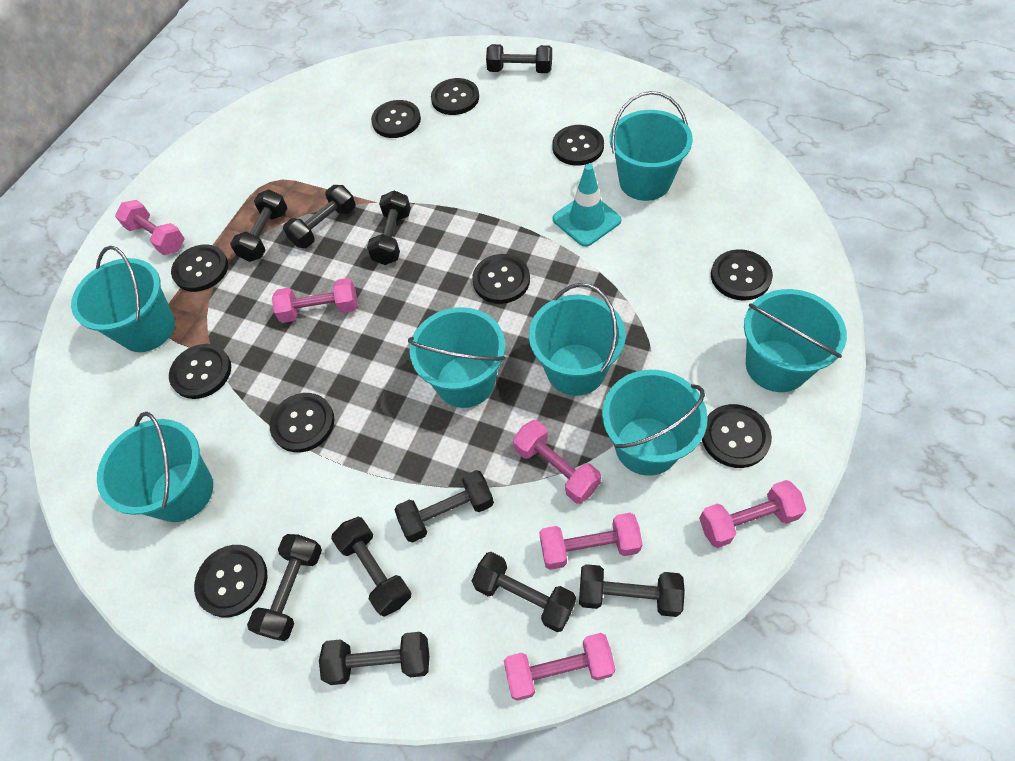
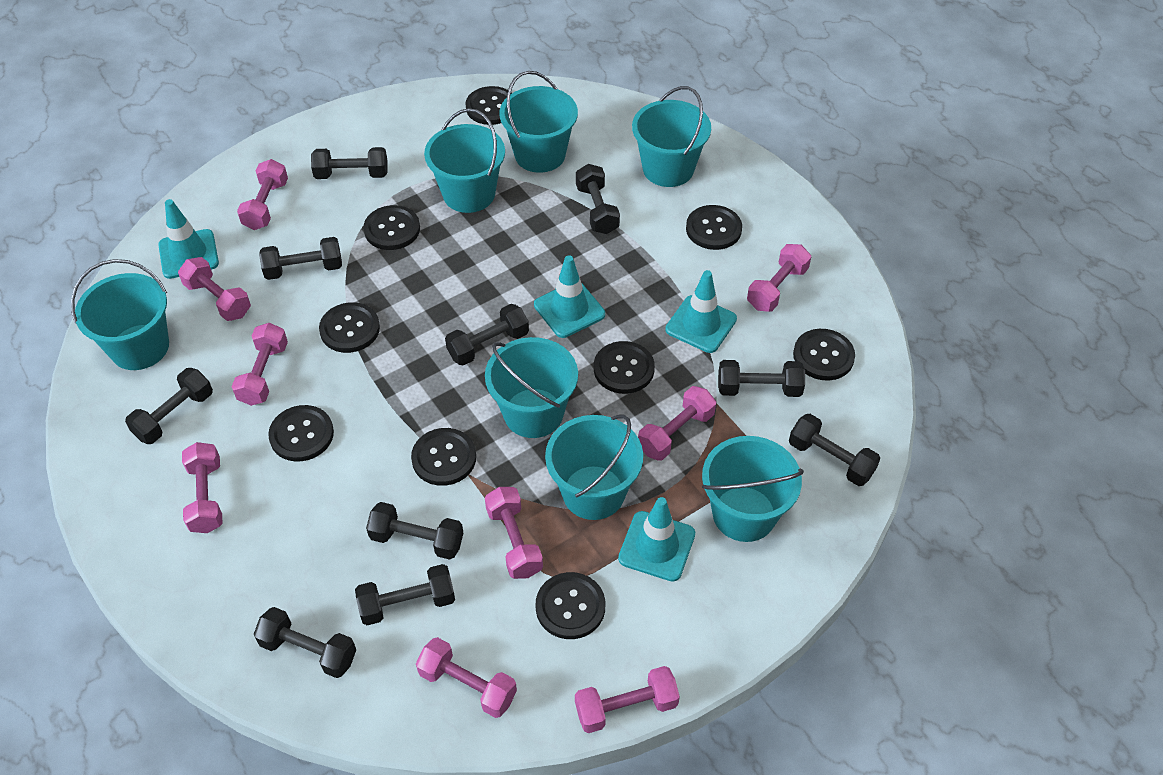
black button: [169,344,231,399] [171,244,228,292] [194,545,267,617] [270,393,334,452] [371,100,421,138] [431,78,479,115] [472,254,530,304] [553,125,604,166] [702,404,772,468] [711,249,773,301] = 10 -> [268,405,334,462] [319,302,380,353] [363,205,420,250] [411,428,476,486] [465,86,512,125] [536,572,605,639] [594,341,655,394] [686,205,742,250] [793,329,855,380] = 9
pink dumbbell: [115,200,185,255] [272,278,358,323] [504,633,616,701] [513,420,601,504] [539,513,643,570] [699,480,806,548] = 6 -> [178,257,251,321] [182,442,223,533] [232,323,288,406] [237,159,288,230] [416,637,517,718] [485,487,543,579] [575,666,680,733] [638,386,716,461] [747,244,811,312] = 9
turquoise traffic cone: [553,164,622,247] = 1 -> [158,199,219,279] [534,255,605,338] [618,497,695,581] [665,270,737,353] = 4

